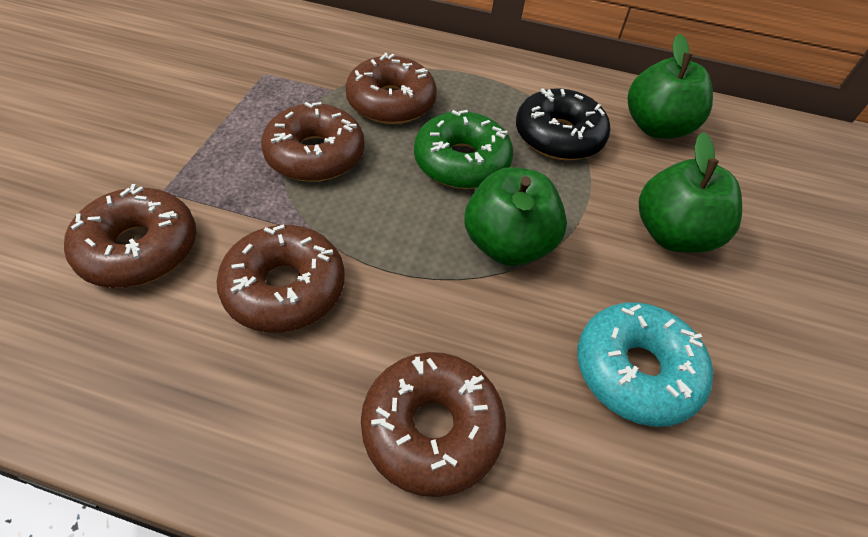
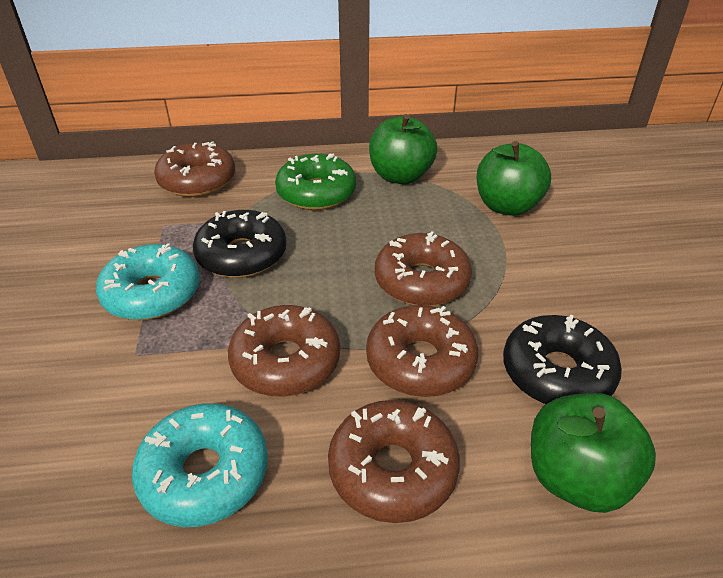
black donut: [516,88,611,160] = 1 -> [193,210,287,278] [503,314,622,405] = 2
turquoise donut: [578,302,713,427] = 1 -> [96,243,200,320] [132,403,268,527] = 2

